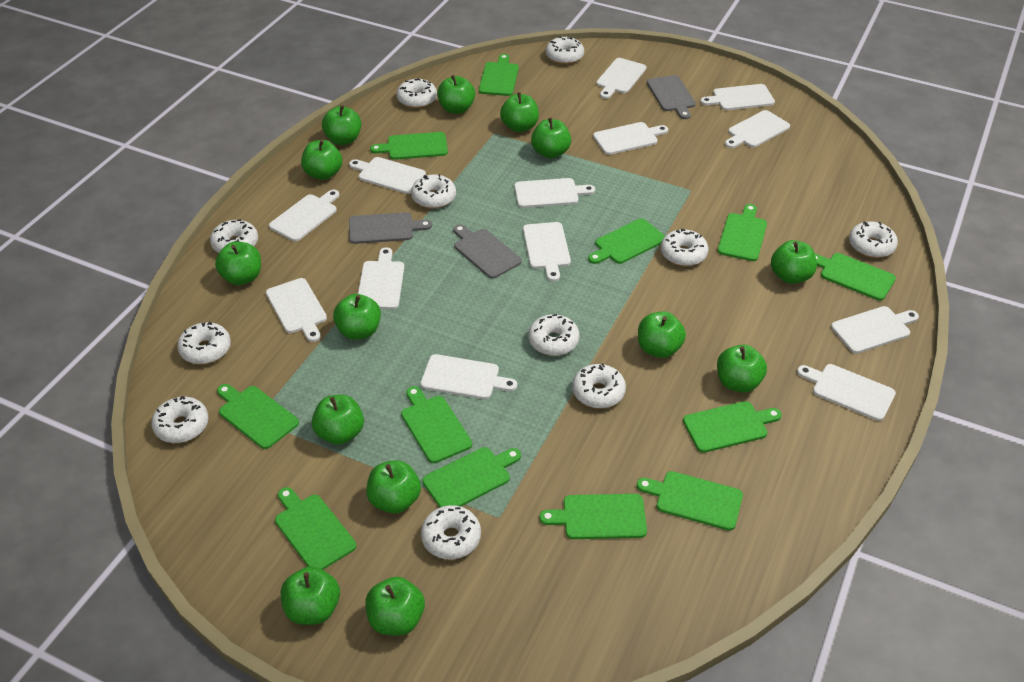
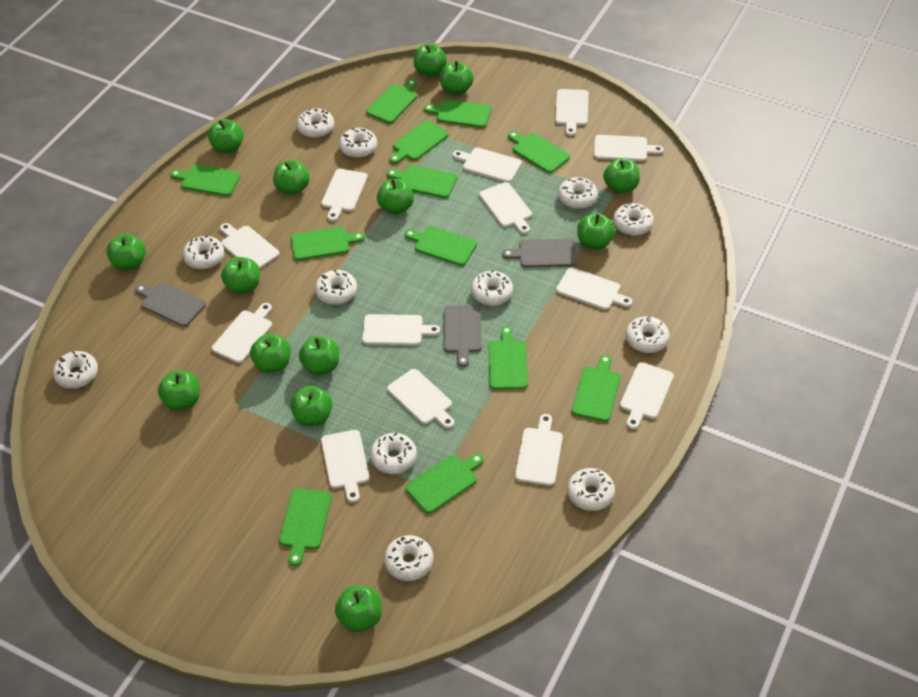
white donut: [151,396,209,443] [177,322,231,364] [210,219,258,253] [396,78,437,108] [411,174,456,209] [421,505,481,559] [528,314,580,356] [546,36,584,64] [572,363,626,408] [661,228,708,266] [849,221,898,258] = 11 -> [53,351,98,389] [183,235,224,270] [297,108,334,138] [315,270,357,305] [339,128,377,158] [370,433,417,474] [384,535,434,581] [471,270,513,306] [558,177,598,209] [567,468,615,511] [613,203,654,236] [626,316,670,353] = 12

